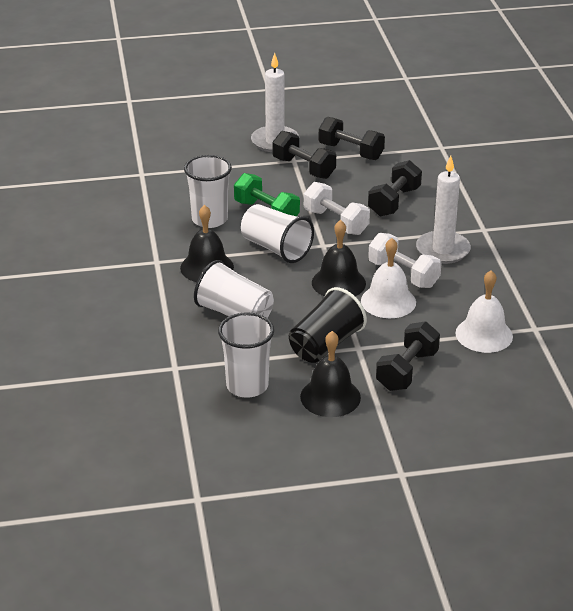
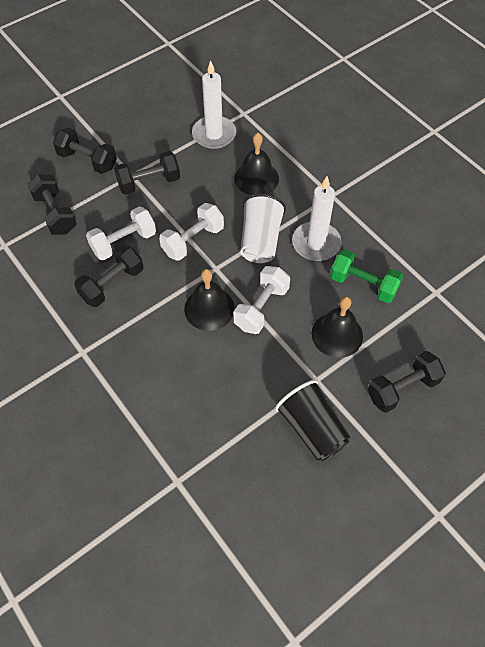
black dumbbell: [272,131,336,179] [319,117,385,160] [368,160,422,216] [376,321,440,391] = 4 -> [27,174,77,235] [53,128,117,174] [74,245,144,307] [114,151,180,195] [367,351,446,413] = 5
white bell: [361,238,416,318] [455,270,513,353] = 2 -> none = 0
white cup: [184,155,232,228] [194,260,274,318] [218,312,274,398] [241,204,314,263] = 4 -> [241,194,286,263] = 1
white dumbbell: [304,182,370,235] [368,233,442,288] = 2 -> [86,206,156,260] [159,203,224,261] [233,266,290,334] = 3

